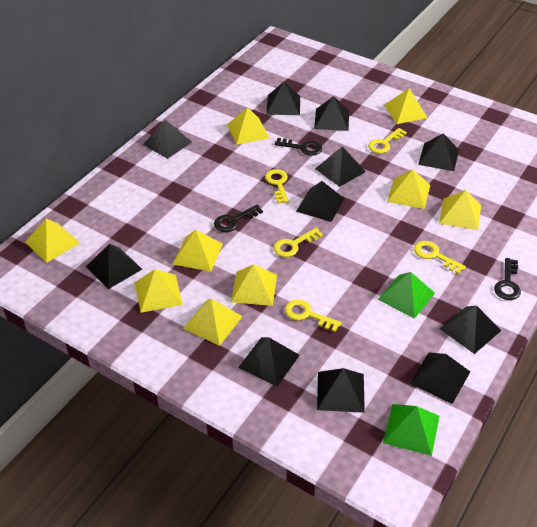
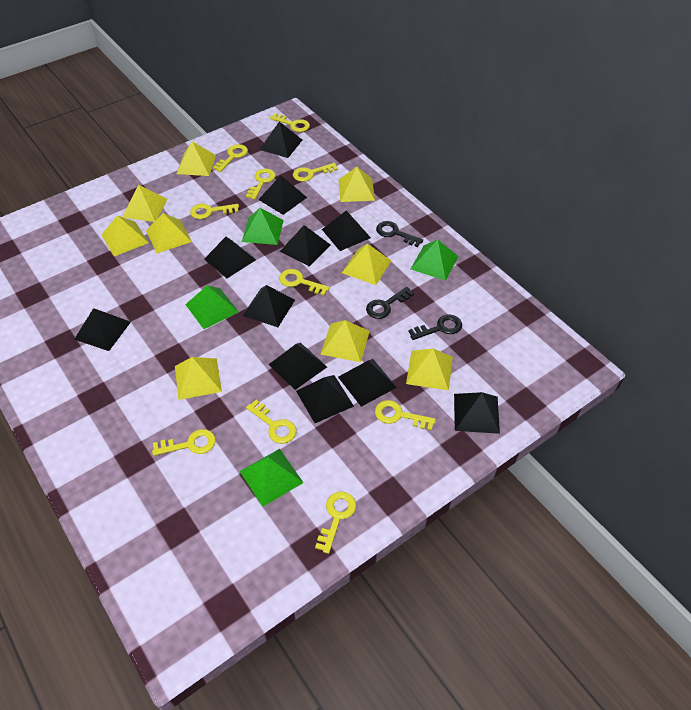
green pyramid: [378,272,435,319] [383,404,439,456] = 2 -> [185,286,239,329] [240,449,304,507] [242,208,284,245] [411,240,458,281] = 4
yellow key: [265,169,289,203] [274,228,323,257] [285,299,342,332] [368,128,407,154] [414,241,466,274] = 5 -> [152,429,216,456] [190,204,239,219] [213,144,248,172] [246,169,276,199] [246,400,297,444] [270,113,310,132] [279,269,330,296] [293,163,338,182] [315,492,356,554] [375,400,436,430] = 10

